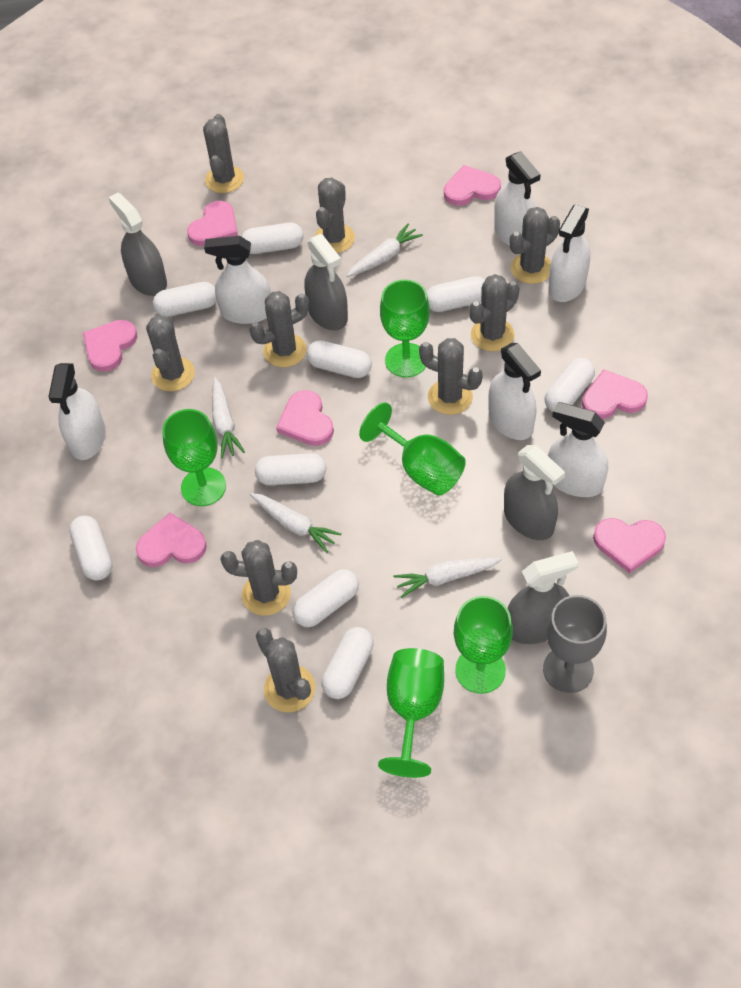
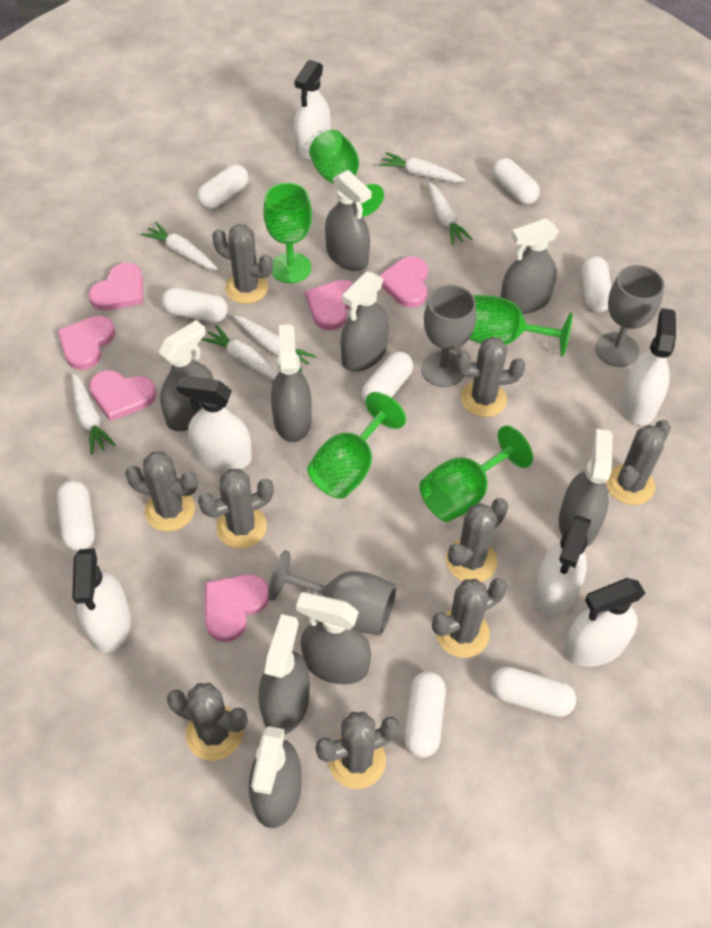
grey goblet: [543,595,607,693] = 1 -> [268,550,397,636] [421,285,476,387] [595,265,665,367] = 3
grey spray bottle: [108,193,167,296] [304,234,348,330] [504,445,565,540] [507,551,578,644] = 4 -> [158,320,214,431] [249,726,302,828] [259,614,310,735] [271,324,312,442] [296,592,371,684] [325,170,372,271] [341,271,389,372] [501,218,559,314] [559,429,612,547] = 9
pink heart: [83,320,137,372] [136,513,207,567] [187,201,238,246] [276,390,334,446] [444,165,501,206] [582,369,648,419] [593,518,666,574] = 7 -> [57,316,115,370] [88,263,143,310] [89,370,156,421] [205,574,270,642] [305,280,354,330] [379,256,428,308] = 6
white capsule: [69,516,112,581] [153,282,217,317] [241,223,304,254] [255,453,326,485] [292,569,359,627] [307,340,372,378] [321,627,374,699] [427,276,485,312] [545,358,595,412] = 9 -> [57,480,95,551] [161,288,228,323] [197,164,248,209] [361,351,413,404] [404,671,446,758] [490,666,576,717] [492,158,540,205] [581,256,611,313] = 8
white carrot: [212,377,245,459] [250,493,342,553] [347,224,423,277] [394,558,502,598] = 4 -> [72,373,116,455] [141,222,218,270] [201,325,278,380] [233,316,316,372] [379,152,465,182] [428,182,472,245] = 6

